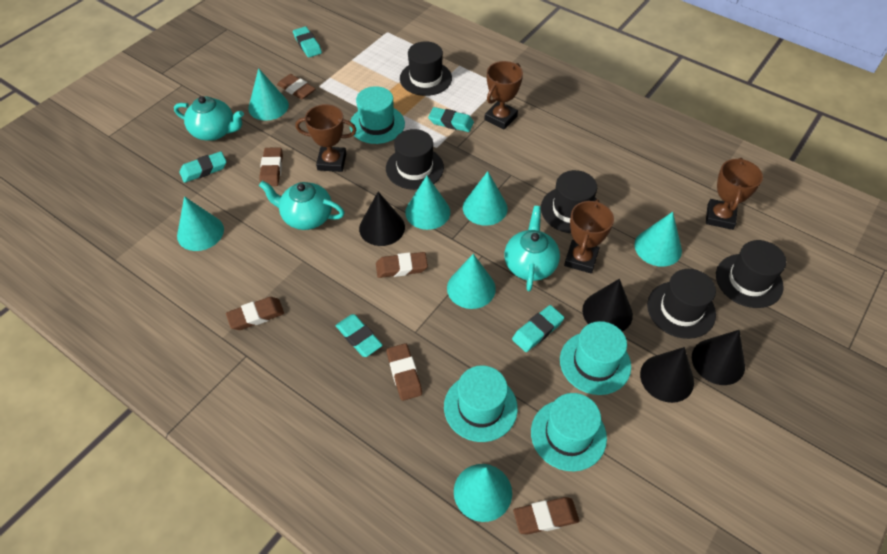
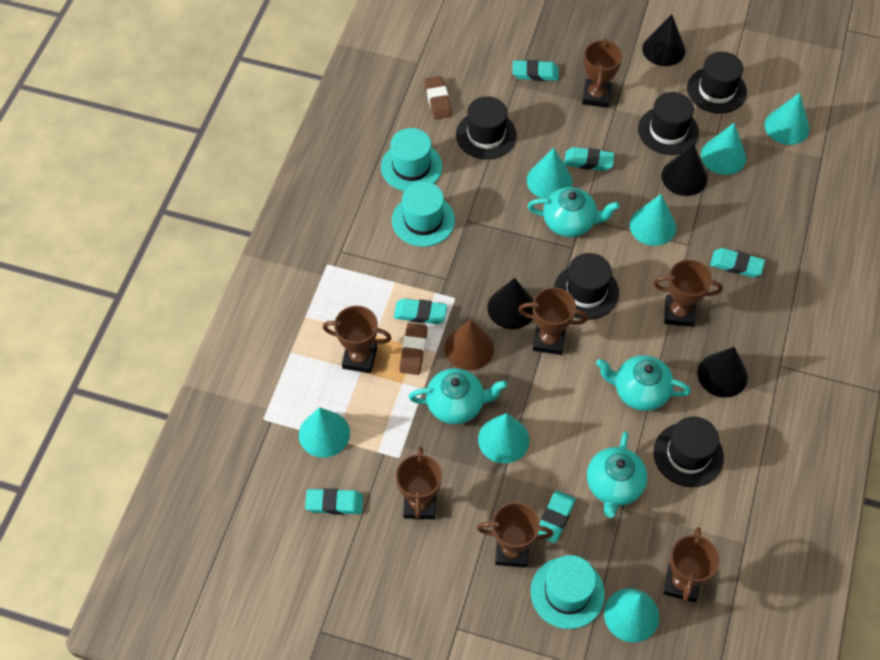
brown cone: none = 0 -> [445,319,494,371] = 1
brown eraser: [226,297,284,330] [259,147,283,186] [277,74,316,100] [376,252,428,278] [387,343,422,401] [513,497,579,535] = 6 -> [400,323,428,375] [424,76,452,119] = 2
brown trophy: [296,104,357,172] [484,61,523,130] [564,200,614,274] [706,158,763,230] = 4 -> [323,306,391,373] [396,447,442,519] [477,502,553,568] [518,287,588,355] [582,38,622,108] [653,260,723,327] [663,527,719,602] = 7
turquoise eraser: [179,151,227,183] [293,26,322,58] [336,314,383,357] [428,107,474,132] [512,305,564,352] = 5 -> [305,488,363,515] [394,299,447,324] [513,60,559,81] [538,490,576,543] [564,147,614,171] [710,248,765,277] = 6
turquoise hat: [350,86,405,144] [444,365,518,442] [531,393,607,471] [560,321,631,395] = 4 -> [381,128,442,191] [392,181,455,247] [531,555,605,629] = 3
turquoise teapot: [174,96,244,141] [259,181,345,230] [504,206,560,291] = 3 -> [409,368,507,424] [528,187,620,237] [587,431,647,518] [596,355,691,411] = 4

